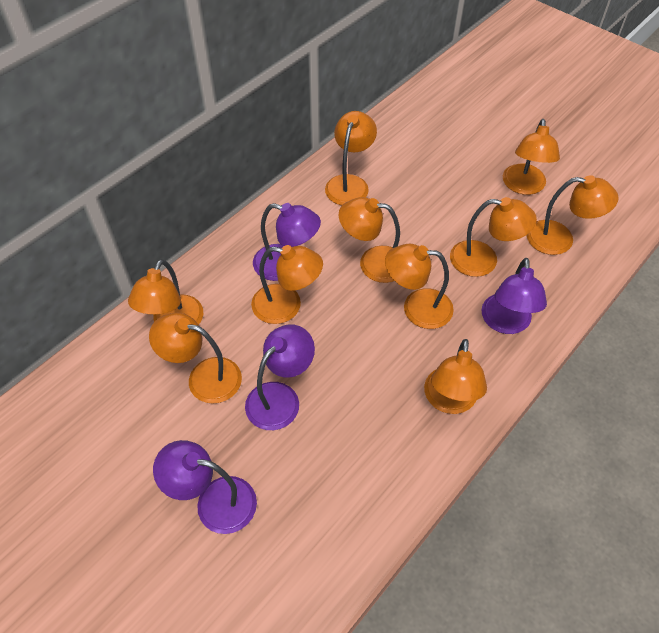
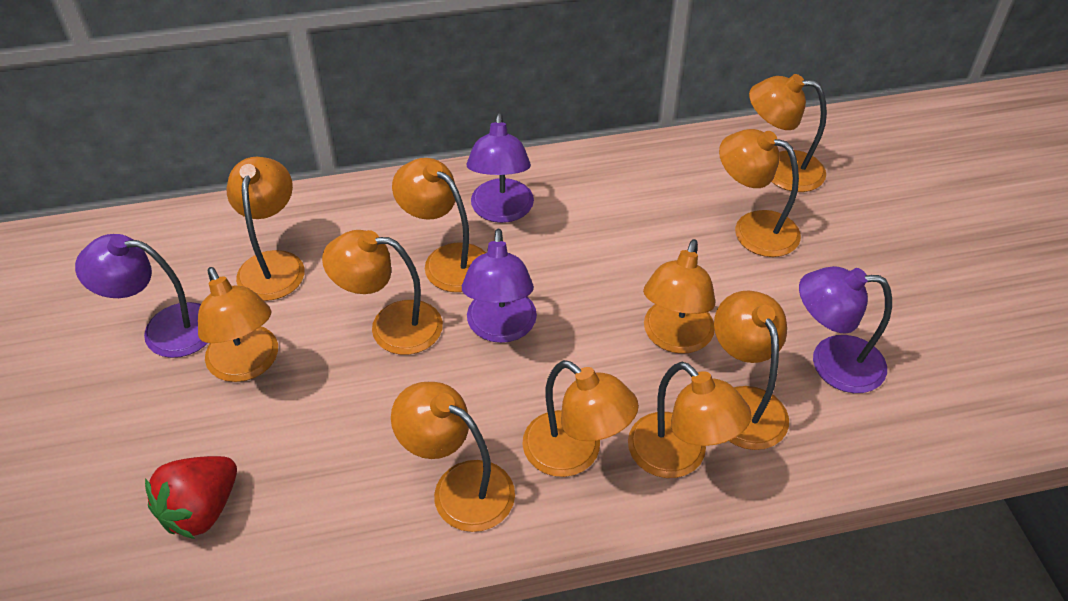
orange lamp: [128,259,203,325] [149,313,242,404] [251,245,323,324] [325,111,377,205] [339,197,400,283] [385,244,454,329] [424,339,487,414] [450,197,537,277] [503,119,560,195] [527,175,619,255] = 10 -> [198,267,278,382] [227,157,305,301] [322,230,443,355] [391,382,515,532] [392,158,486,292] [522,360,639,477] [628,362,752,478] [643,239,715,354] [714,290,789,450] [719,129,801,257] [749,74,827,192] = 11
red strawberry: none = 0 -> [145,456,237,539] = 1

